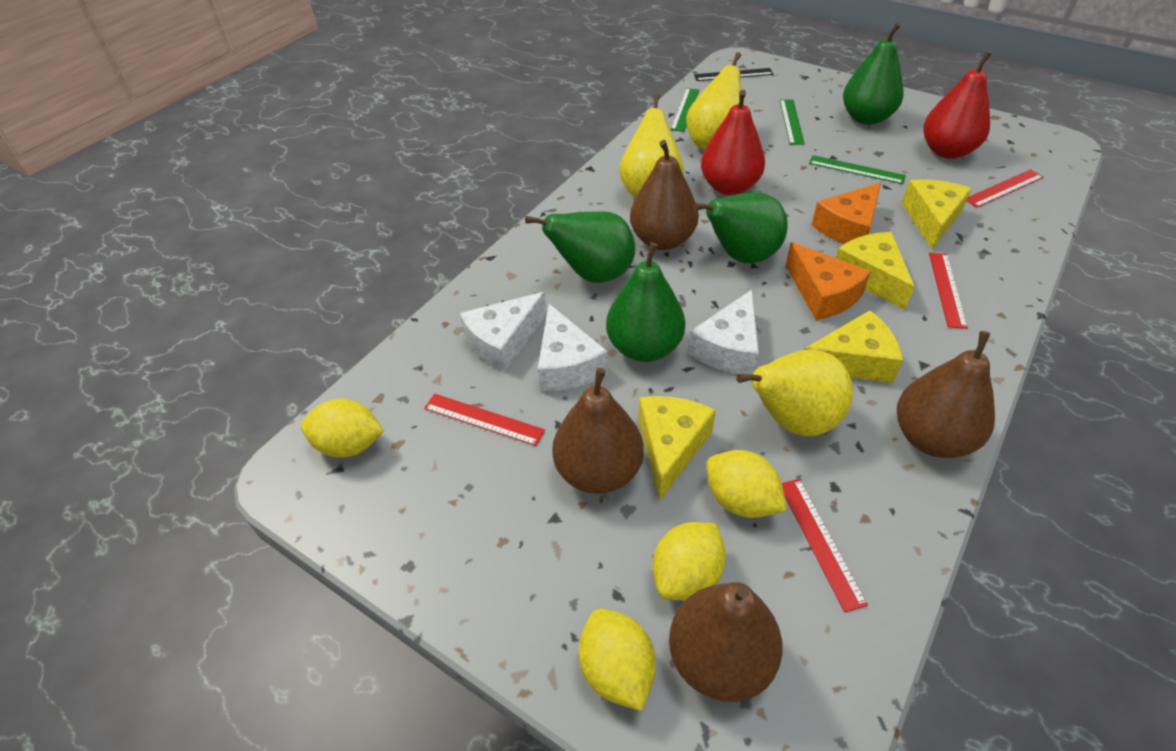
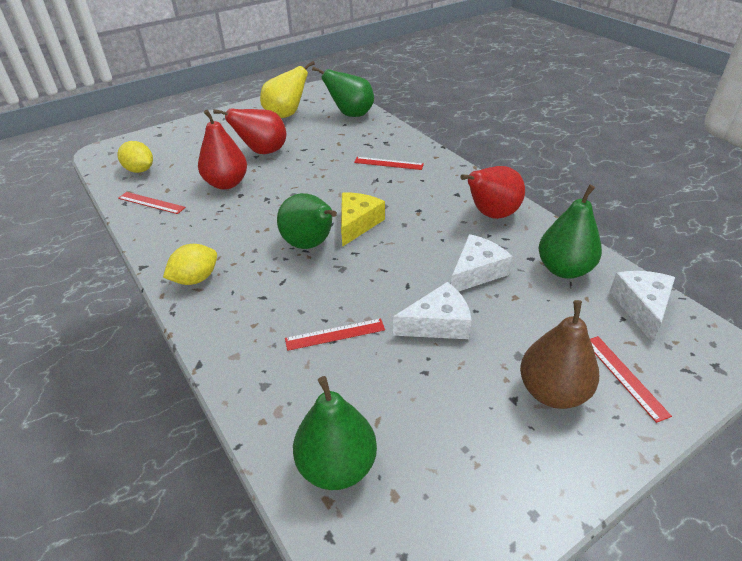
black ruler: [694,68,774,81] = 1 -> none = 0
brown pear: [552,368,644,494] [630,140,699,250] [669,582,783,702] [897,331,995,458] = 4 -> [520,300,599,409] = 1
green ruler: [670,88,699,132] [780,99,805,145] [809,155,906,184] = 3 -> none = 0
orange cheese: [785,242,871,320] [812,182,881,244] = 2 -> none = 0
red pear: [701,90,765,195] [923,52,991,159] = 2 -> [198,110,247,190] [213,109,286,154] [460,166,525,219] = 3
yellow cheese: [638,396,716,500] [804,310,903,383] [836,232,915,310] [902,179,972,249] = 4 -> [341,192,385,247] = 1
yellow lemon: [301,399,384,458] [579,609,656,711] [653,522,726,600] [706,450,787,518] = 4 -> [117,141,153,173] [163,244,217,285] = 2
yellow pear: [619,93,684,198] [686,52,744,150] [736,349,853,436] = 3 -> [260,61,315,118] = 1

